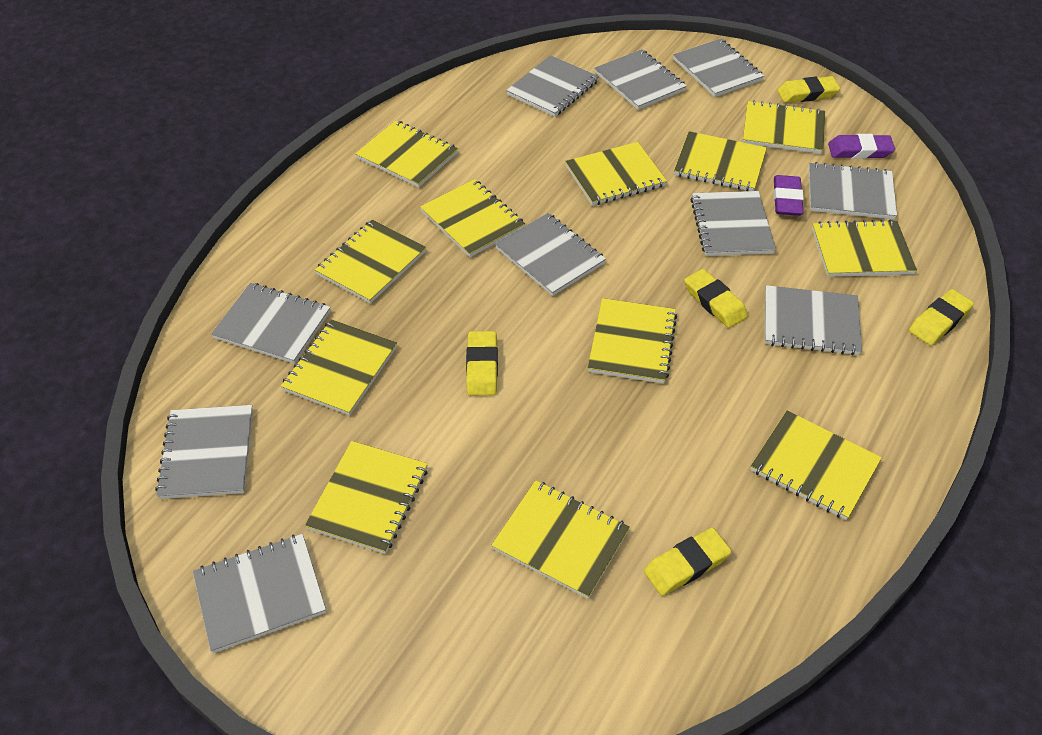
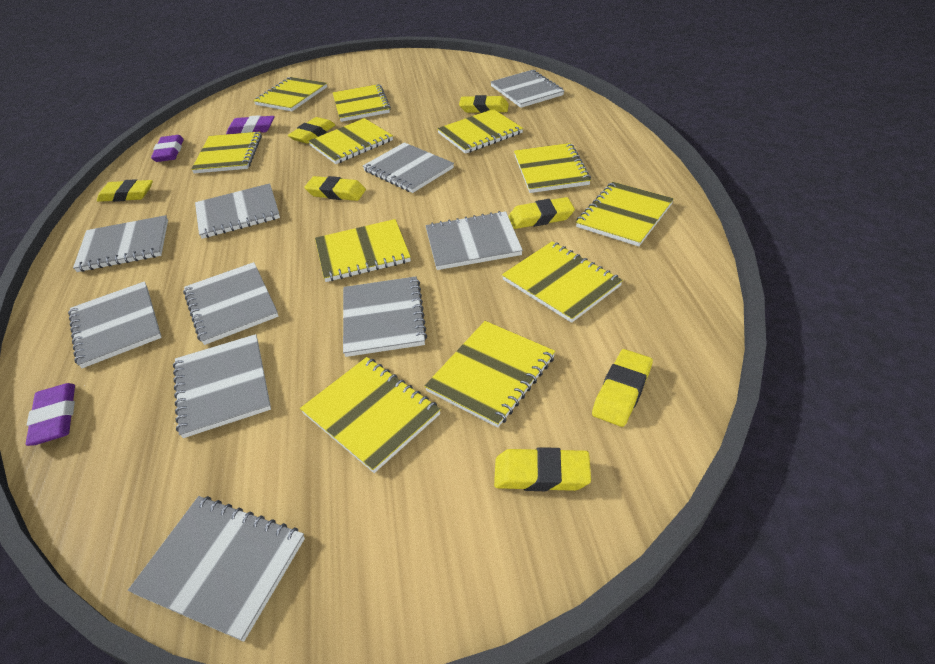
purple eraser: [773,175,804,216] [828,134,895,159] = 2 -> [26,383,75,446] [151,135,184,162] [226,115,275,134] = 3
yellow eraser: [466,331,498,396] [644,528,731,596] [684,269,748,328] [777,76,840,103] [909,289,974,345] = 5 -> [97,179,153,202] [288,117,335,144] [304,176,366,201] [459,95,509,113] [494,447,591,491] [509,197,575,229] [592,349,653,427] = 7
yellow notebook: [281,319,397,416] [305,441,428,554] [315,220,426,304] [355,120,458,187] [420,179,525,257] [491,480,630,599] [565,142,667,206] [588,298,677,384] [674,131,767,191] [743,100,825,154] [750,410,882,520] [812,220,917,277] = 12 -> [191,132,262,173] [254,77,327,111] [300,357,441,473] [308,118,393,164] [315,219,411,282] [333,84,391,122] [424,321,555,428] [437,109,523,154] [502,241,623,323] [514,143,591,193] [576,182,674,246] = 11

